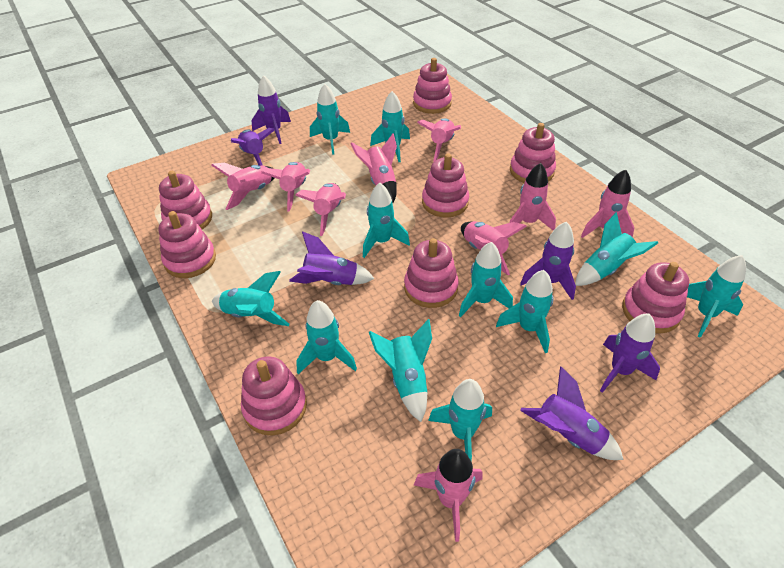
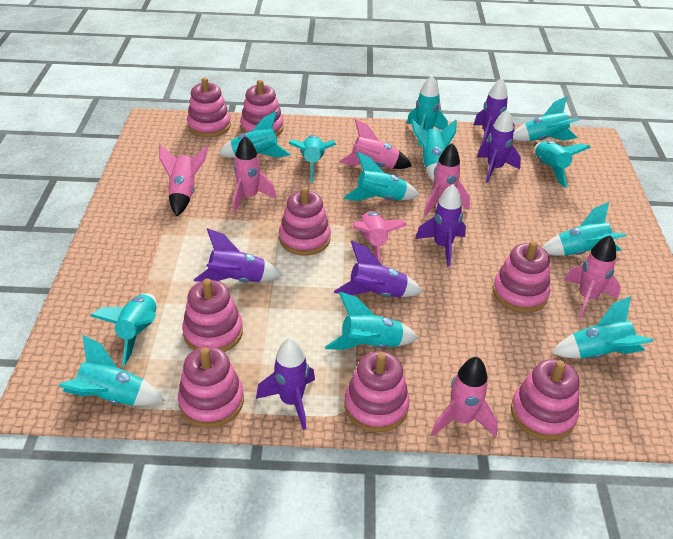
pink rocket: [211,163,274,210] [261,162,310,212] [295,183,346,236] [351,134,397,203] [414,449,483,542] [417,118,461,162] [461,221,527,275] [509,163,556,231] [581,169,634,238] = 9 -> [159,145,208,216] [233,136,277,213] [339,119,412,169] [353,211,407,263] [424,143,470,216] [431,357,498,437] [564,235,621,318] = 7
turquoise rocket: [212,271,290,326] [296,300,357,374] [310,84,350,155] [363,183,410,258] [369,319,432,422] [370,91,410,163] [428,379,492,460] [459,242,513,317] [496,270,553,353] [575,212,658,286] [687,255,746,338] = 11 -> [58,335,164,406] [90,293,156,365] [218,111,291,158] [288,135,336,183] [325,292,419,350] [343,152,420,201] [407,75,448,147] [411,119,457,182] [513,96,579,141] [534,141,591,188] [542,202,627,256] [552,296,653,359] = 12

